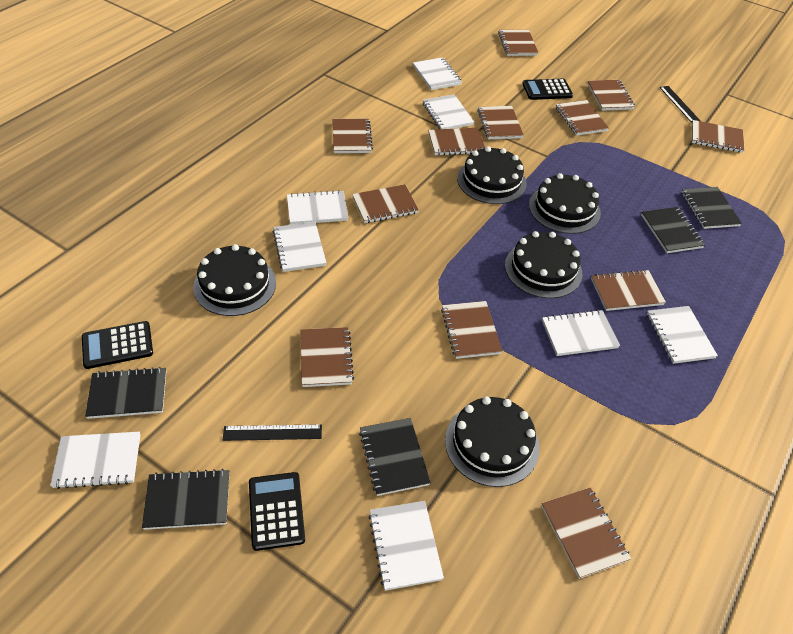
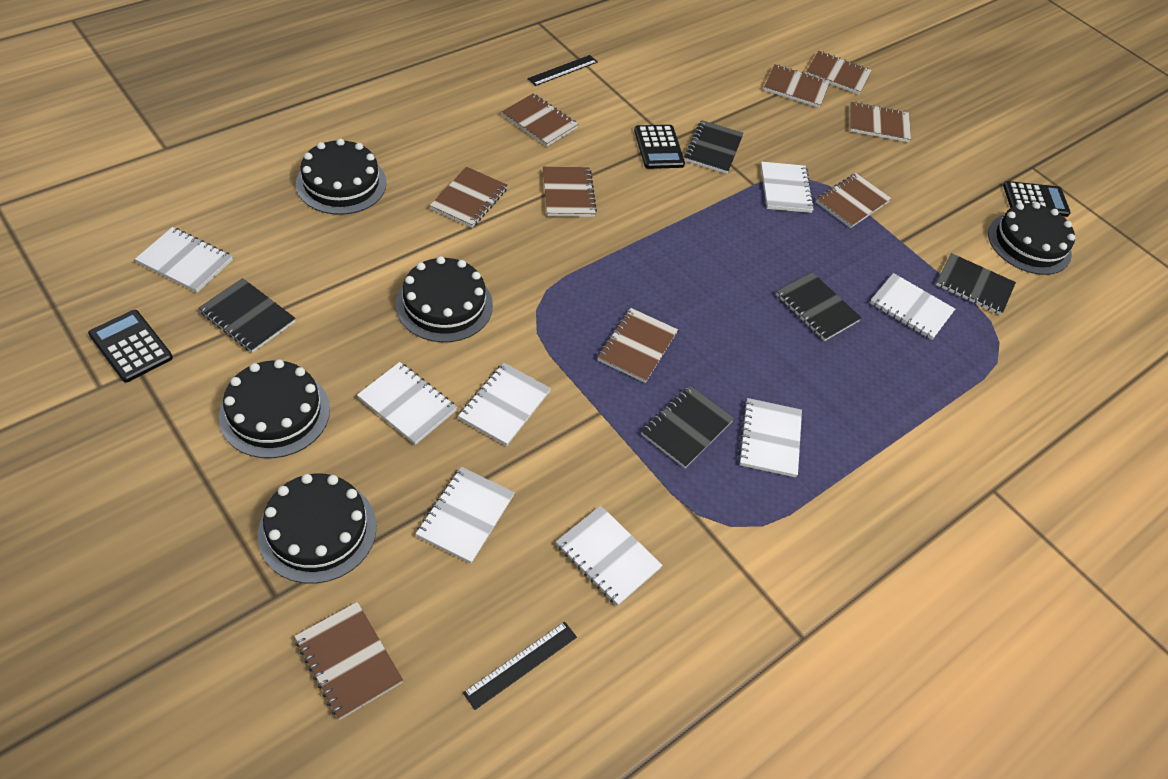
brown notebook: [300,327,354,387] [332,119,373,153] [352,184,419,223] [428,128,485,155] [441,301,503,359] [477,106,524,139] [498,30,538,56] [542,487,631,579] [556,100,609,136] [587,80,635,111] [591,269,666,311] [692,120,744,153] = 12 -> [294,602,403,720] [430,167,508,228] [502,94,578,146] [543,166,597,217] [597,308,678,383] [764,64,830,108] [806,51,872,94] [816,173,892,228] [850,102,911,142] = 9

